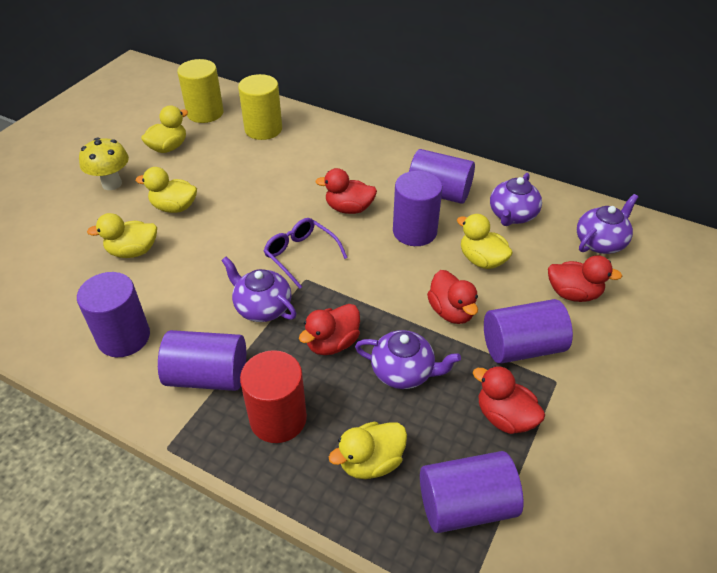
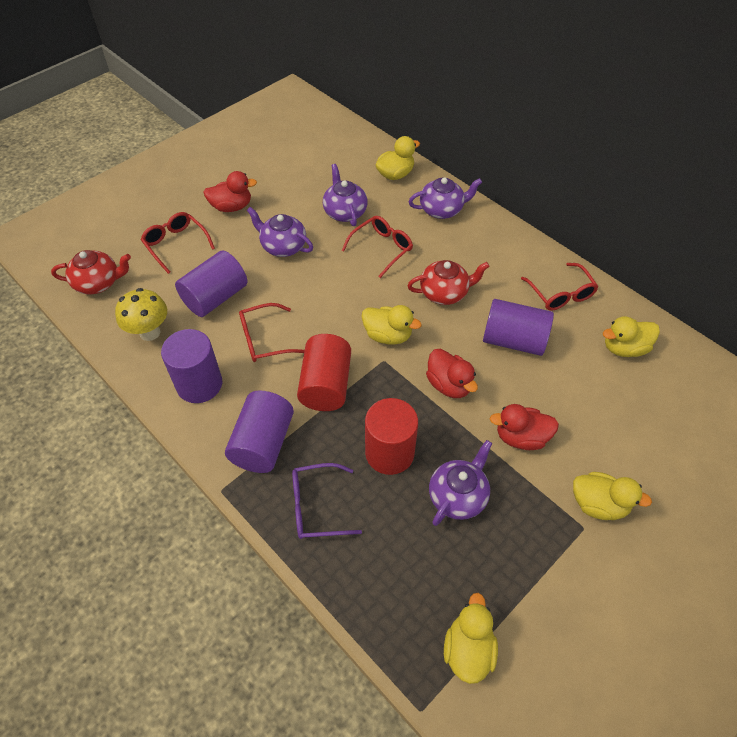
purple cylinder: [77,272,150,357] [158,330,246,391] [393,171,443,246] [409,149,475,204] [420,451,523,533] [484,299,573,364] = 6 -> [161,329,222,403] [175,250,247,317] [225,391,294,473] [483,299,554,356] = 4
red cylinder: [240,350,307,443] = 1 -> [297,334,351,411] [365,398,418,475] = 2
red duck: [299,304,360,355] [315,168,377,214] [427,270,478,324] [473,366,545,434] [548,255,622,302] = 5 -> [203,171,257,212] [426,349,478,398] [490,404,559,450] = 3
red glasses: none = 0 -> [141,212,215,274] [239,303,305,362] [342,216,413,278] [521,263,598,310] = 4
red teapot: none = 0 -> [51,250,131,294] [407,260,490,305] = 2
yellow cylinder: [177,59,224,123] [238,74,282,140] = 2 -> none = 0

